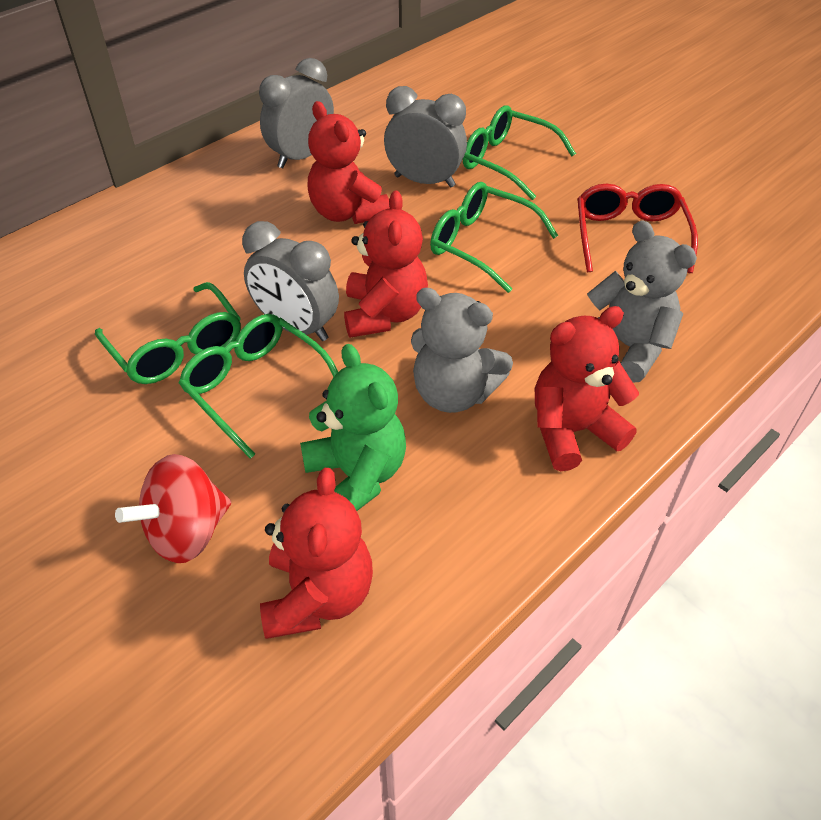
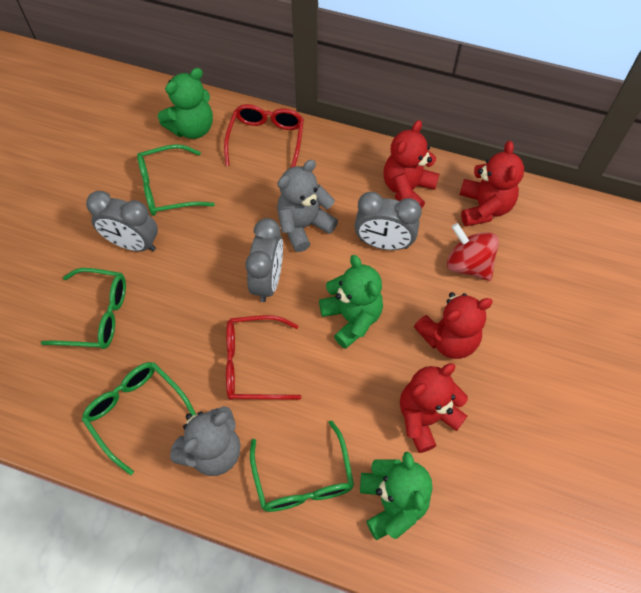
green teddy bear: [300,344,406,511] = 1 -> [158,68,213,139] [319,255,383,349] [360,452,433,540] = 3
red glasses: [577,184,698,273] = 1 -> [224,104,304,168] [226,315,302,400] = 2

